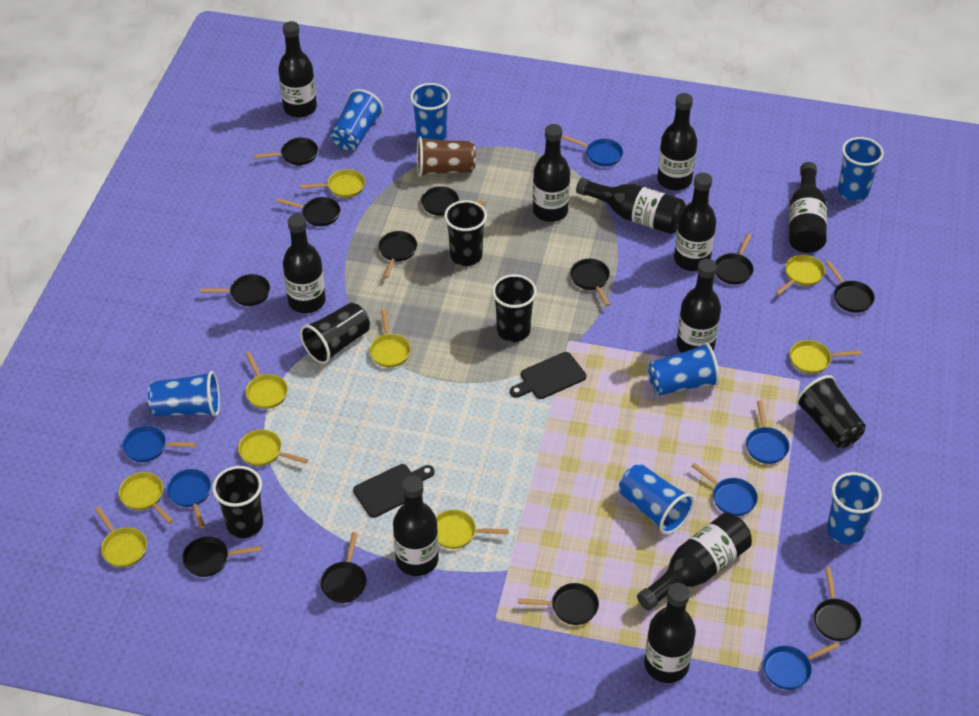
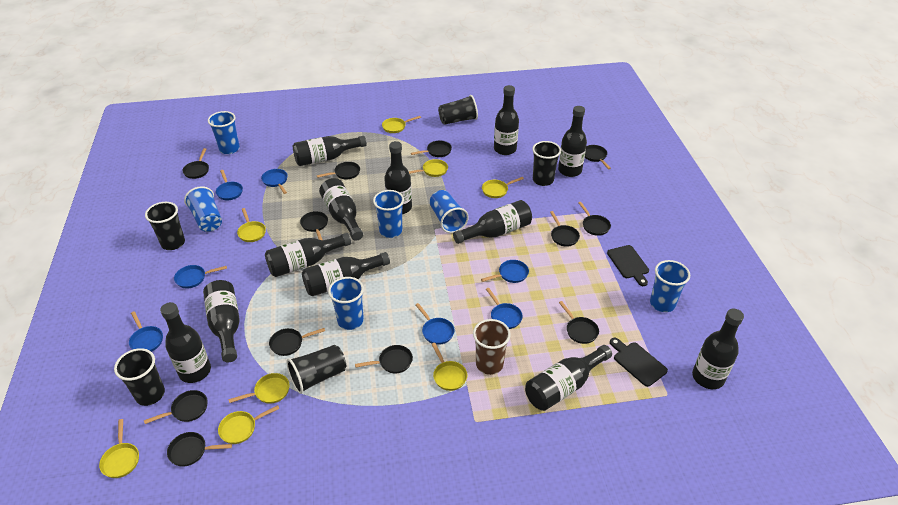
black bottle: [278,21,317,118] [283,214,326,313] [393,475,439,576] [533,124,570,222] [576,178,686,234] [637,512,752,611] [644,583,696,683] [657,93,697,190] [674,173,716,271] [677,259,721,353] [789,162,827,253] = 11 -> [160,302,211,383] [203,280,240,362] [265,233,351,277] [293,136,367,166] [302,252,390,296] [319,178,363,241] [384,141,412,214] [453,200,532,244] [494,85,519,155] [525,345,612,411] [558,106,587,177] [692,309,744,389] = 12
blue cup: [148,371,220,417] [331,89,384,150] [410,83,450,140] [619,464,694,535] [648,342,720,396] [827,472,882,545] [838,137,884,201] = 7 -> [184,186,222,232] [208,111,240,154] [328,277,364,330] [373,190,404,238] [429,190,469,233] [650,260,690,312] = 6
blue pan: [122,426,196,462] [167,469,211,529] [562,135,623,166] [691,463,758,516] [746,400,790,464] [763,642,840,690] = 6 -> [129,311,163,352] [174,265,227,288] [216,170,243,200] [261,169,288,194] [416,303,454,345] [481,260,529,283] [486,288,523,329] = 7
yellow pan: [95,506,147,567] [119,472,173,524] [238,429,308,466] [245,352,288,409] [300,169,365,198] [369,310,411,368] [436,510,509,549] [775,255,825,295] [790,340,862,374] = 9 -> [99,419,139,478] [218,405,280,444] [228,373,289,404] [237,208,266,242] [382,116,421,133] [409,159,448,177] [431,343,467,391] [482,177,524,198] = 8

